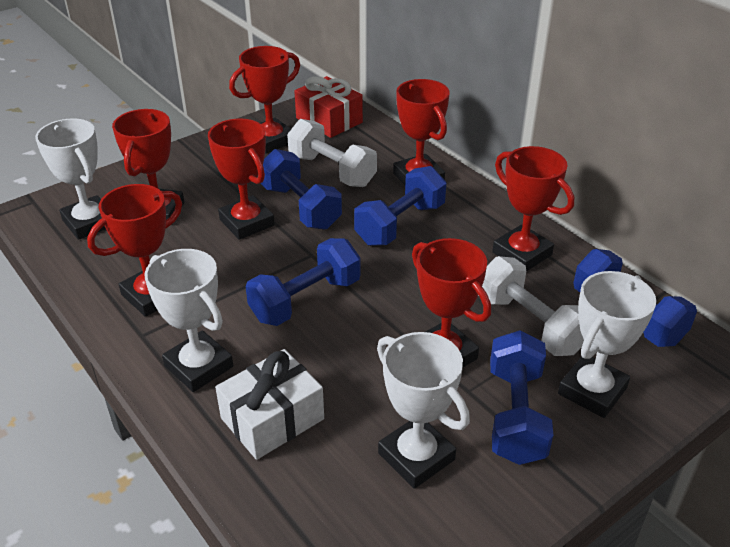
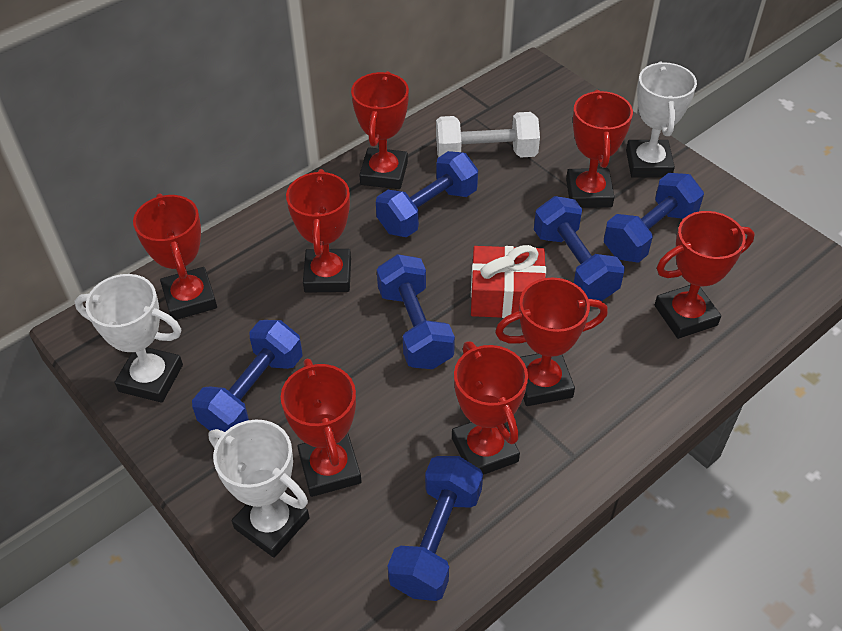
blue dumbbell: [246,238,361,326] [261,149,342,230] [354,166,446,246] [490,330,553,465] [573,249,697,347] = 5 -> [192,320,303,432] [376,151,478,237] [377,254,455,369] [388,456,483,601] [534,196,625,301] [604,173,704,263] = 6
red trophy: [87,184,182,317] [112,109,184,220] [208,119,275,240] [229,46,300,154] [393,79,450,185] [412,238,491,367] [492,146,574,271] = 7 -> [133,193,217,320] [281,358,362,497] [286,169,351,293] [351,71,409,189] [452,341,528,475] [495,278,608,406] [566,90,633,208] [655,211,755,339] = 8
white dumbbell: [287,119,377,187] [478,256,584,356] = 2 -> [436,112,540,157] = 1
white gift: [215,349,324,460] = 1 -> none = 0
white trophy: [35,118,106,240] [145,249,233,392] [377,332,470,489] [558,271,656,418] = 4 -> [75,274,183,403] [208,420,310,558] [626,61,697,178] = 3

